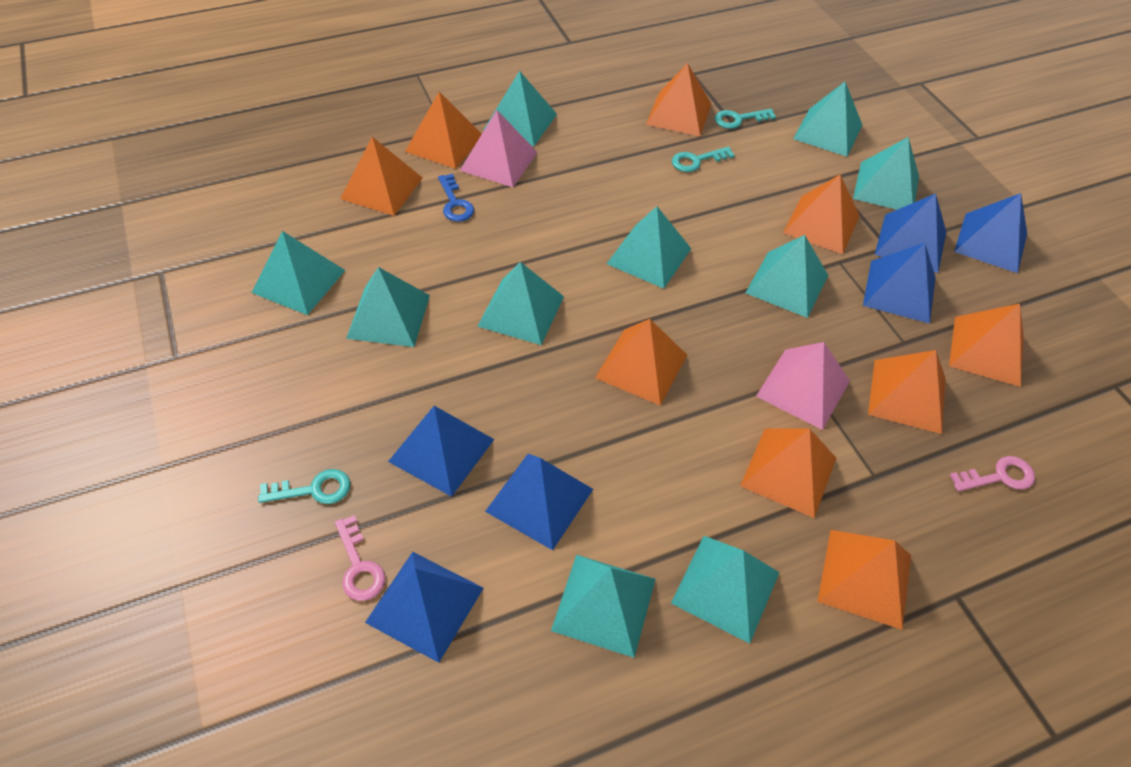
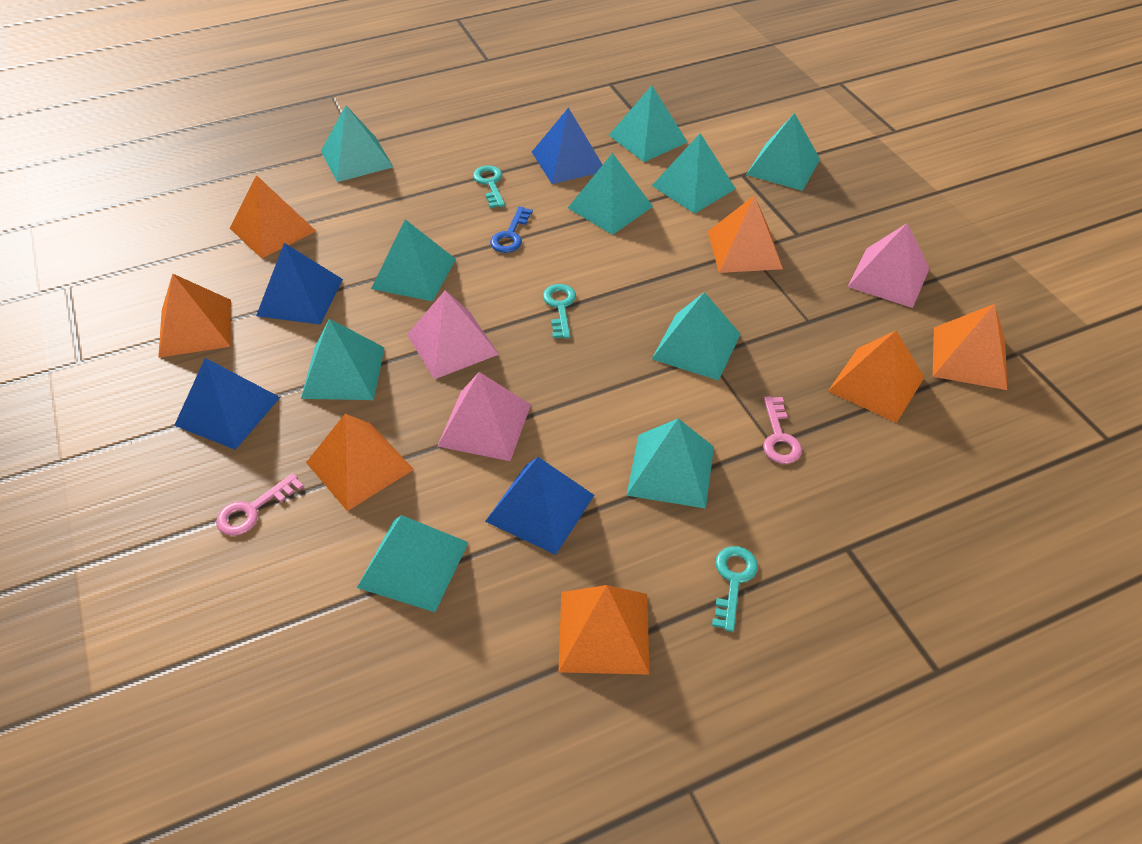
blue pyramid: [365,552,484,663] [388,406,494,497] [485,454,593,550] [863,243,936,324] [875,194,946,273] [954,193,1027,273] = 6 -> [174,358,280,450] [256,243,343,325] [485,457,594,555] [532,107,603,184] = 4
orange pyramid: [340,137,422,216] [405,92,482,169] [595,319,687,405] [646,63,711,136] [740,428,836,518] [783,174,860,254] [818,530,911,630] [868,350,945,434] [949,304,1024,387] = 9 -> [158,273,231,358] [230,175,316,258] [306,414,414,511] [558,585,650,675] [708,195,783,273] [828,331,925,423] [933,304,1007,390] = 7
pink pyramid: [460,110,537,187] [756,342,850,430] = 2 -> [407,290,499,379] [437,372,531,461] [848,223,930,308] = 3

